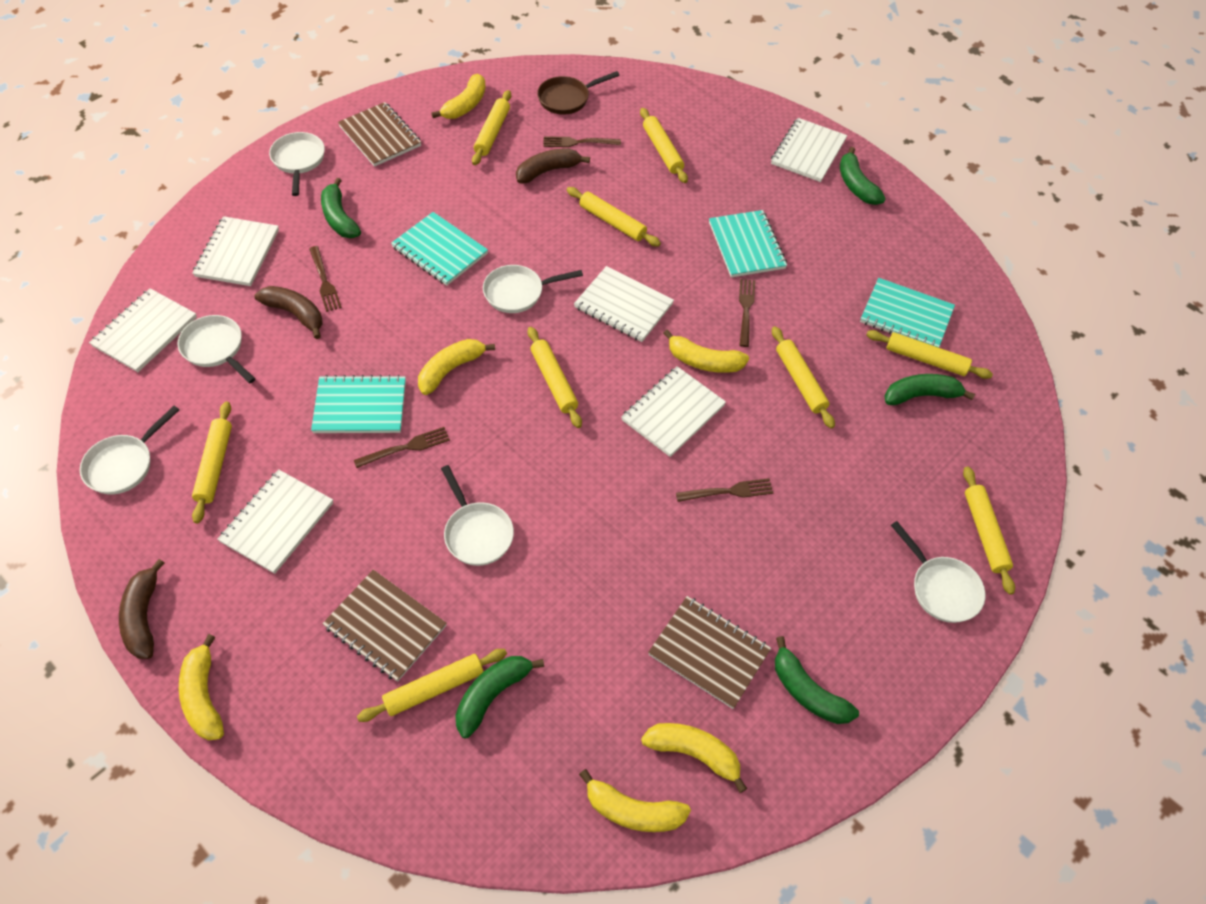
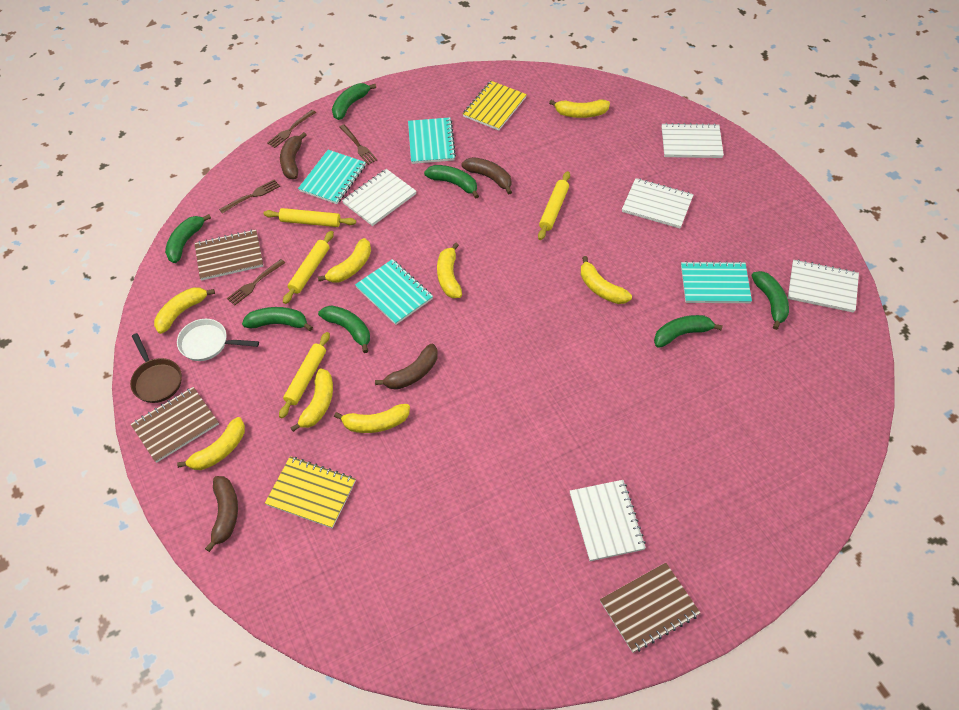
brown banana: [119,559,164,659] [254,286,323,339] [516,148,590,183] = 3 -> [205,476,238,552] [280,132,307,179] [375,344,438,390] [461,157,512,195] = 4
brown fork: [309,246,342,312] [354,427,450,468] [543,136,621,147] [676,478,773,502] [739,279,755,347] = 5 -> [219,179,280,213] [227,259,285,305] [267,110,316,148] [339,124,377,165] = 4
green banana: [321,178,361,238] [455,656,544,738] [775,636,859,724] [840,147,886,205] [885,374,975,405] = 5 -> [165,214,211,263] [242,307,313,331] [318,305,370,353] [332,83,376,120] [424,165,479,199] [654,315,723,348] [751,271,789,330] = 7
white notebook: [89,288,197,372] [192,216,279,286] [217,469,333,574] [574,266,674,342] [621,366,726,457] [771,118,847,182] = 6 -> [342,169,417,226] [570,480,646,561] [622,178,694,228] [662,123,724,158] [788,259,859,313] = 5
white pan: [80,406,179,495] [177,315,255,383] [269,132,325,196] [441,465,514,566] [483,265,583,313] [891,521,985,623] = 6 -> [177,319,259,361] = 1
yellow banana: [179,634,224,740] [418,339,495,395] [431,74,486,119] [579,769,691,832] [641,723,747,793] [663,329,749,373] = 6 -> [154,287,215,334] [177,417,245,470] [290,368,333,432] [318,238,371,283] [334,404,410,433] [437,242,462,298] [549,99,610,118] [581,256,632,304] = 8
yellow notebook: none = 0 -> [265,456,356,528] [463,81,527,131] = 2
yellow rolling pin: [192,401,232,523] [357,649,507,722] [472,90,511,165] [528,327,582,428] [567,187,661,247] [640,108,688,183] [772,326,835,429] [866,330,993,379] [963,466,1015,595] = 9 -> [263,208,356,227] [279,332,330,418] [283,231,334,304] [538,171,570,240] = 4

